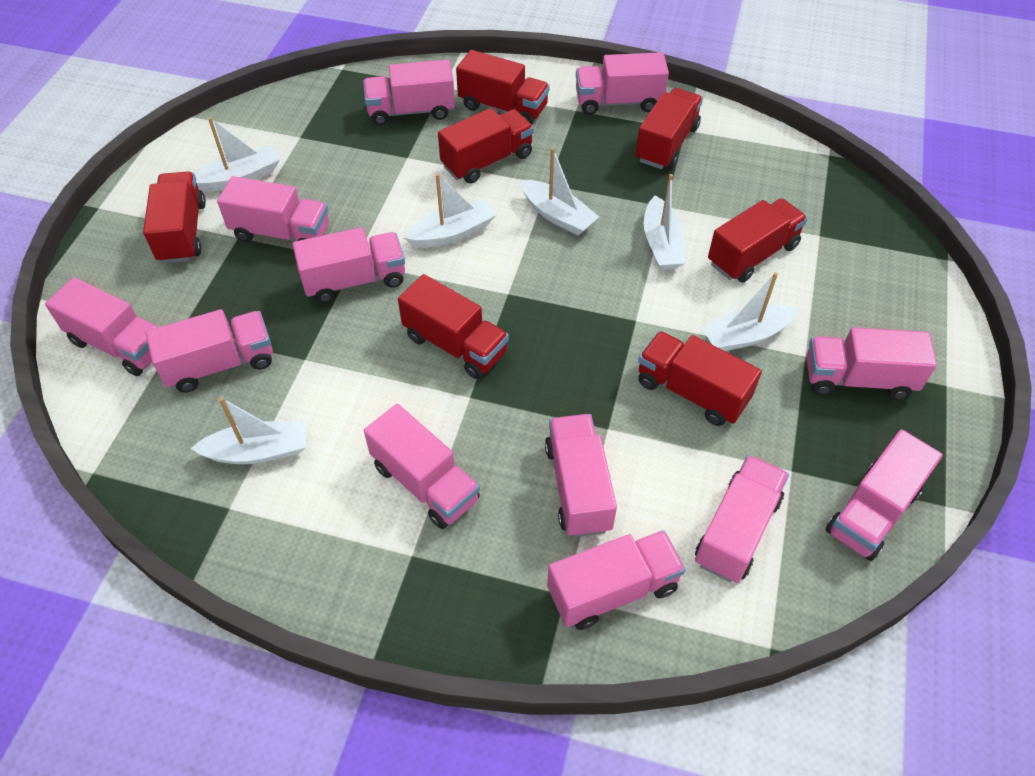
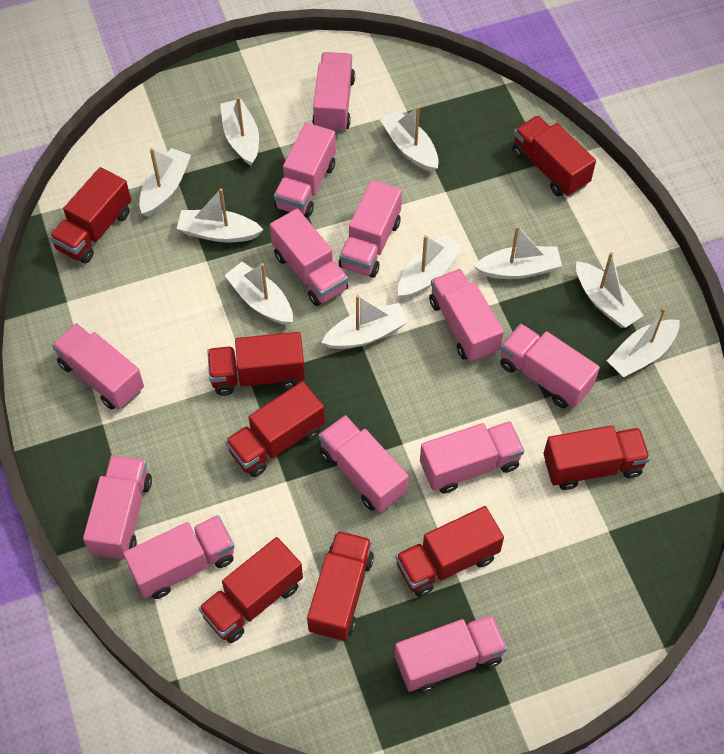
red truck: [143,171,206,264] [398,274,509,379] [438,108,534,184] [456,50,550,125] [636,88,703,169] [638,331,762,426] [708,198,808,283] = 7 -> [49,167,131,264] [199,537,303,643] [207,332,305,396] [225,381,325,477] [307,530,374,641] [395,506,504,597] [512,116,596,197] [544,425,650,490] = 8
white boat: [190,397,306,464] [194,117,279,191] [403,174,496,248] [520,148,599,236] [644,174,685,270] [701,272,799,351] = 6 -> [139,148,191,216] [177,188,264,242] [220,97,259,166] [224,262,293,325] [321,295,409,349] [380,106,439,172] [398,234,463,299] [474,226,562,279] [576,252,644,328] [606,307,680,377] = 10

